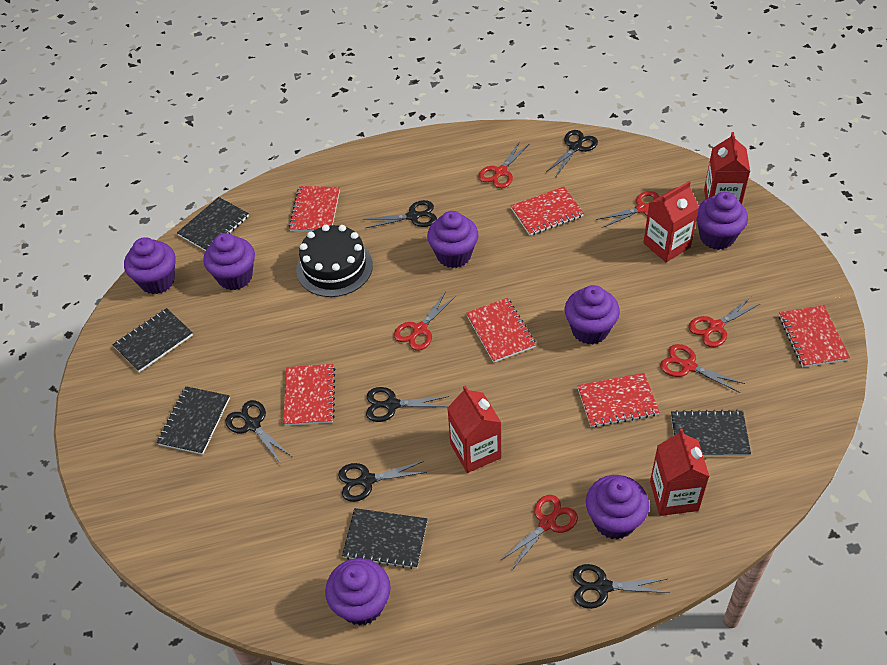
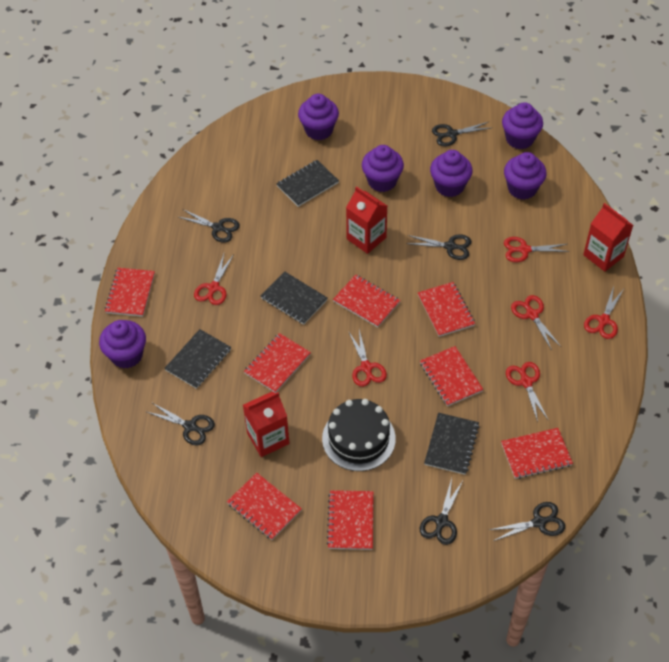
black notebook: [112,308,193,372] [157,386,230,455] [177,197,249,251] [342,508,427,569] [671,409,751,456] = 5 -> [164,329,231,389] [261,272,328,325] [276,160,339,207] [424,413,480,475] = 4
purple cupcake: [124,237,176,294] [203,233,255,290] [325,558,391,626] [427,211,479,268] [565,285,620,344] [586,475,649,540] [696,192,748,250] = 7 -> [99,320,146,369] [298,94,339,140] [362,145,404,192] [430,150,473,197] [502,102,543,149] [504,152,547,200] = 6
red carton: [447,385,501,473] [643,181,699,262] [650,429,710,516] [704,132,750,204] = 4 -> [243,391,290,457] [346,186,387,254] [583,203,633,272] = 3
red notebook: [283,364,335,426] [289,186,340,232] [466,298,536,363] [511,187,584,235] [577,373,660,427] [779,305,850,367] = 6 -> [104,268,155,317] [227,473,302,540] [244,333,311,393] [327,490,374,550] [333,274,400,327] [418,282,475,337] [420,346,483,406] [501,428,573,479] = 8

